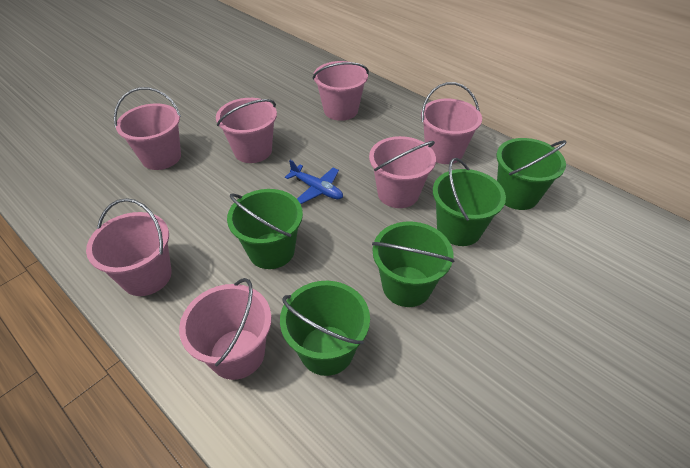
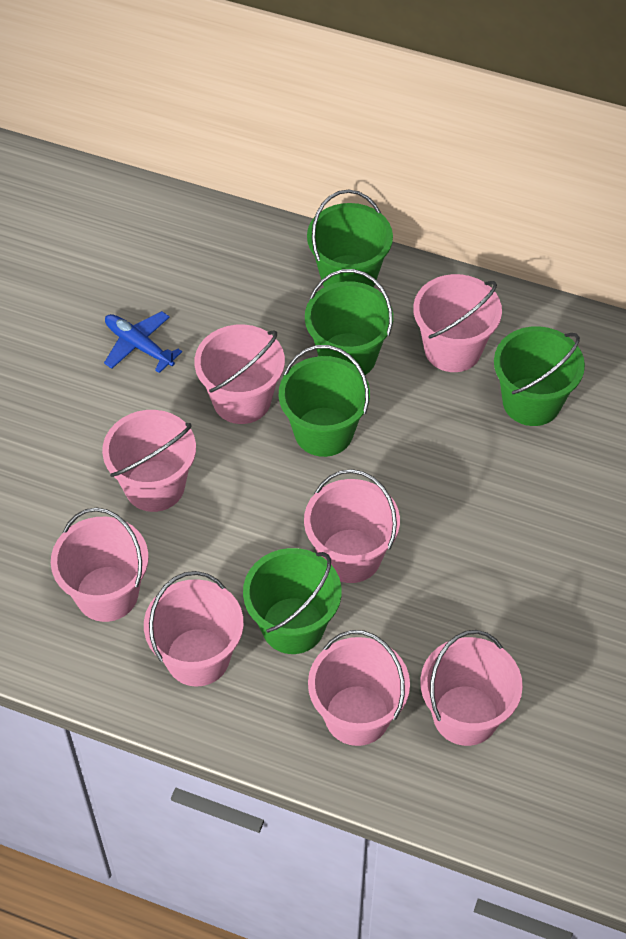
pink bucket: [86,198,172,296] [114,87,181,170] [179,278,272,380] [216,98,277,163] [313,61,369,121] [369,136,436,208] [421,82,482,164] = 7 -> [51,508,149,622] [102,410,196,512] [144,571,244,686] [194,324,285,424] [304,469,400,583] [308,630,410,746] [413,274,502,372] [420,630,523,746] = 8

